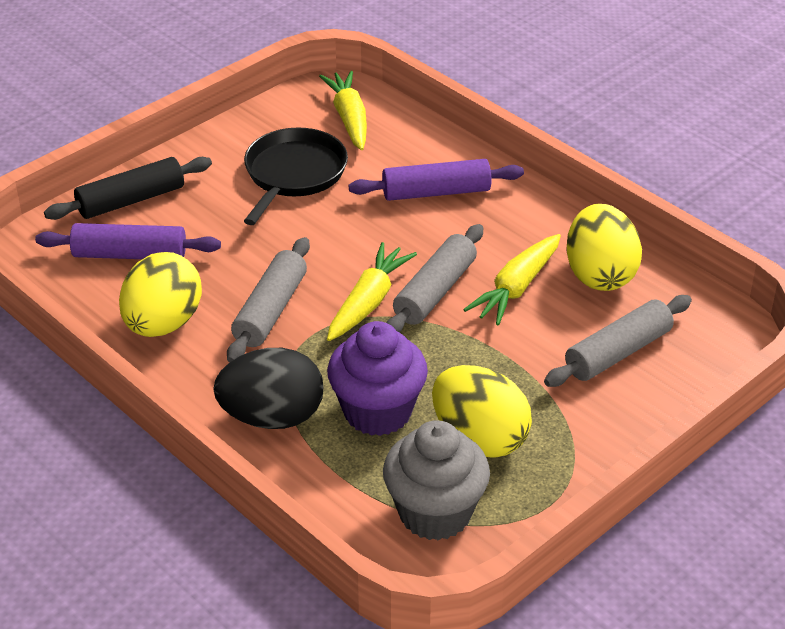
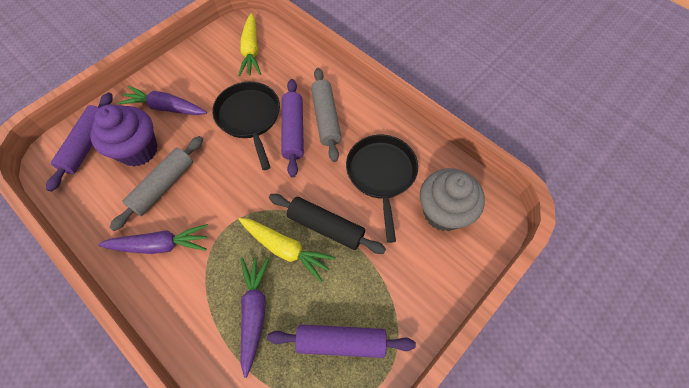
black egg: [213,348,324,429] = 1 -> none = 0
black pan: [244,128,348,225] = 1 -> [212,82,280,170] [346,135,418,243] = 2
grey rolling pin: [227,237,310,363] [386,224,483,333] [544,295,692,387] = 3 -> [110,136,203,231] [311,68,342,162] = 2
purple carrot: none = 0 -> [98,224,208,254] [118,86,207,115] [241,257,269,378] = 3
purple rolling pin: [35,223,221,259] [349,159,524,201] = 2 -> [46,92,113,192] [267,324,416,358] [281,79,304,178] = 3
yellow carrot: [319,71,367,150] [327,242,417,341] [463,234,561,326] = 3 -> [238,13,261,76] [239,218,336,282] = 2
yellow egg: [119,252,202,337] [432,365,532,458] [566,204,642,291] = 3 -> none = 0

